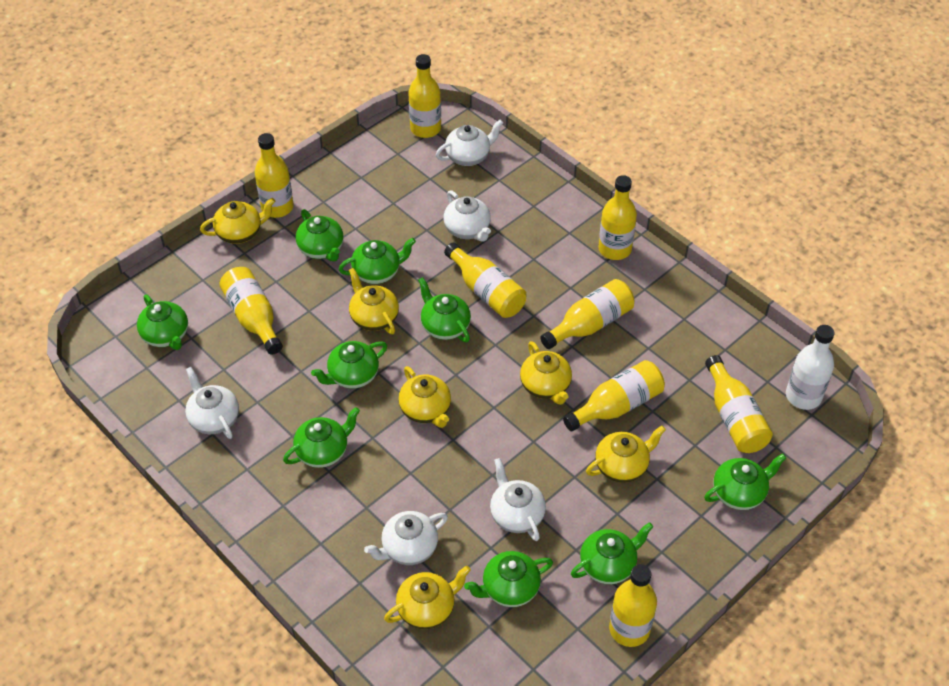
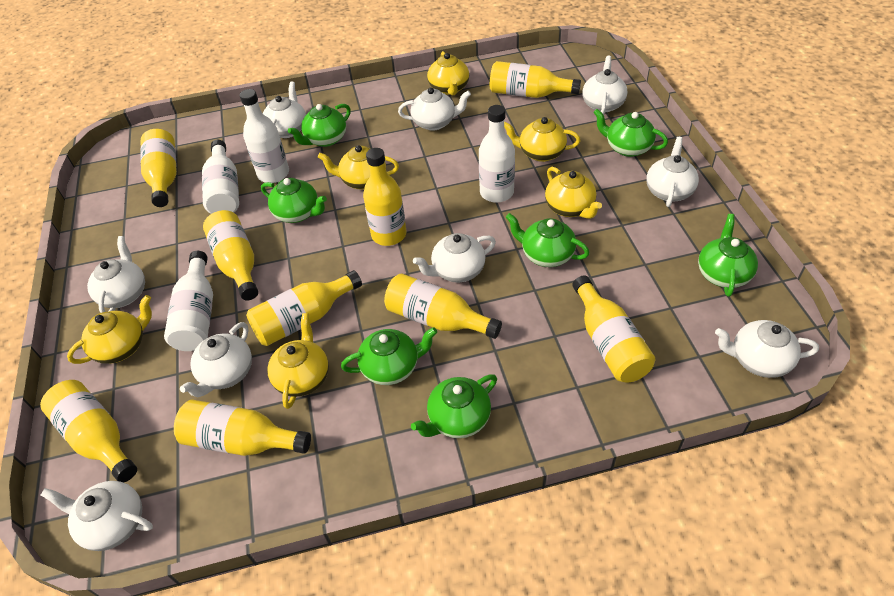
green teapot: [137,295,188,350] [283,407,360,468] [295,209,344,262] [311,341,387,389] [339,237,416,284] [418,277,471,342] [464,551,553,607] [571,522,653,584] [704,453,786,510] = 9 -> [261,178,327,223] [288,104,351,147] [341,327,437,385] [411,374,497,438] [506,213,589,267] [593,109,668,157] [698,214,758,297] = 7
white bottle: [786,325,835,410] = 1 -> [164,251,213,351] [202,140,239,214] [240,89,289,183] [479,105,515,203] = 4
white teapot: [185,367,239,439] [364,511,448,565] [436,120,503,166] [443,190,491,242] [490,458,546,541] = 5 -> [41,481,153,551] [87,236,145,313] [180,322,252,397] [263,81,306,138] [398,88,471,130] [413,233,496,282] [582,56,628,115] [646,137,699,207] [715,320,819,378] = 9

